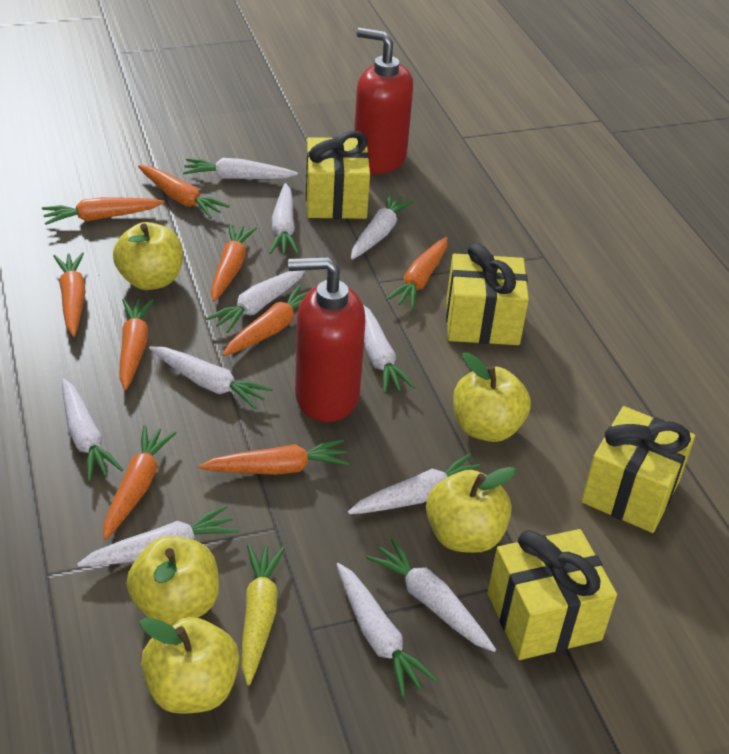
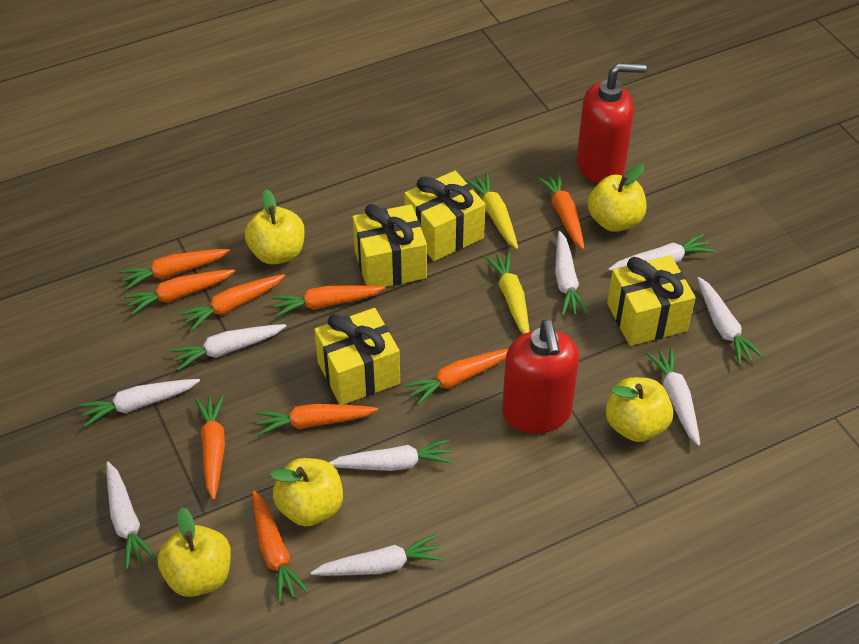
white carrot: [62,378,123,481] [77,505,239,567] [149,346,273,409] [183,158,298,179] [206,270,305,333] [269,183,299,254] [336,563,437,697] [348,453,480,514] [351,193,414,260] [363,305,415,394] [366,538,496,652] = 11 -> [78,379,200,427] [107,461,156,570] [171,324,286,370] [310,534,444,576] [329,439,453,471] [555,231,589,316] [608,234,715,271] [646,348,700,446] [697,277,764,365] = 9
yellow carrot: [241,544,285,685] = 1 -> [465,173,518,249] [485,252,529,334] = 2

